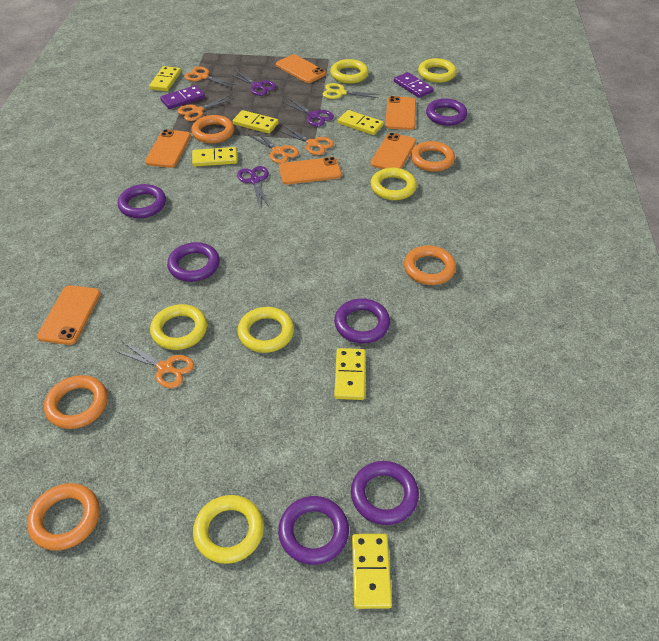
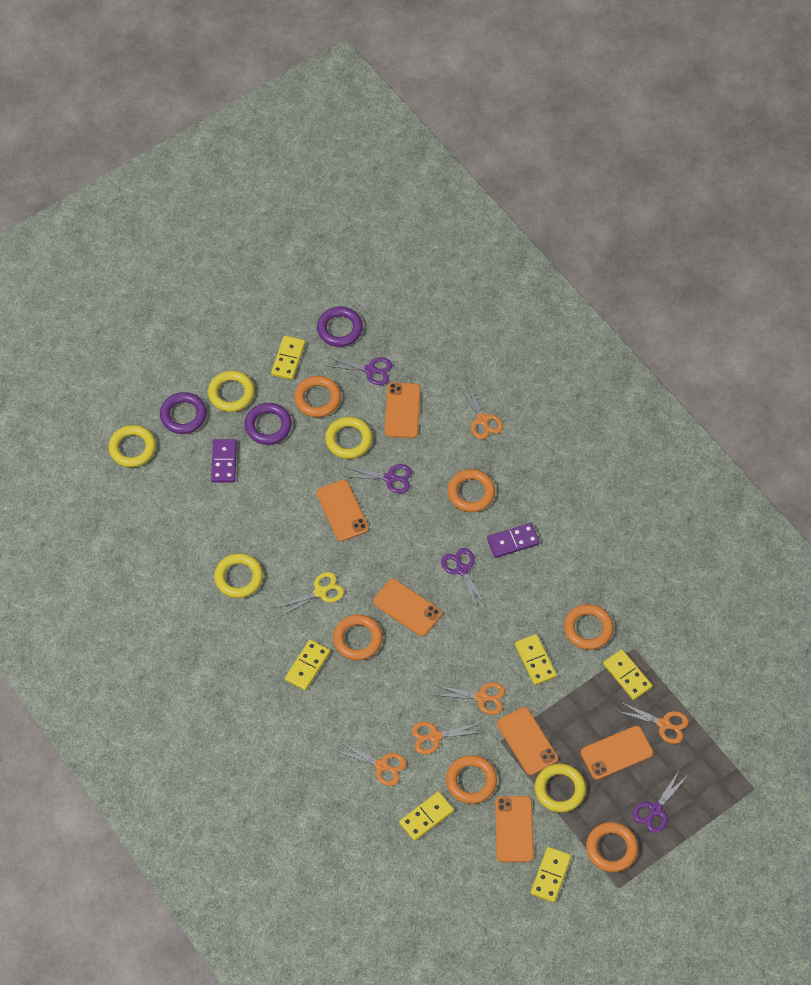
orange ring: [27,483,100,550] [44,375,108,429] [192,115,234,144] [404,246,456,285] [411,141,455,172] = 5 -> [294,376,341,417] [333,614,383,660] [446,755,497,804] [447,469,495,512] [564,604,613,650] [586,822,638,872] = 6
purple ring: [118,184,166,218] [167,242,220,282] [278,496,349,565] [334,298,390,344] [351,461,419,525] [426,98,468,126] = 6 -> [160,392,207,434] [245,403,292,445] [317,306,363,347] = 3
purple scissors: [229,70,276,96] [237,166,269,208] [282,98,334,126] = 3 -> [327,357,393,385] [343,464,412,493] [441,548,486,609] [633,769,687,833] = 4
yellow ring: [150,304,207,350] [193,495,264,564] [237,307,294,353] [330,59,369,84] [370,168,417,200] [418,58,457,83] = 6 -> [108,425,156,467] [208,371,254,412] [214,553,263,598] [325,417,372,459] [535,764,586,812] = 5

